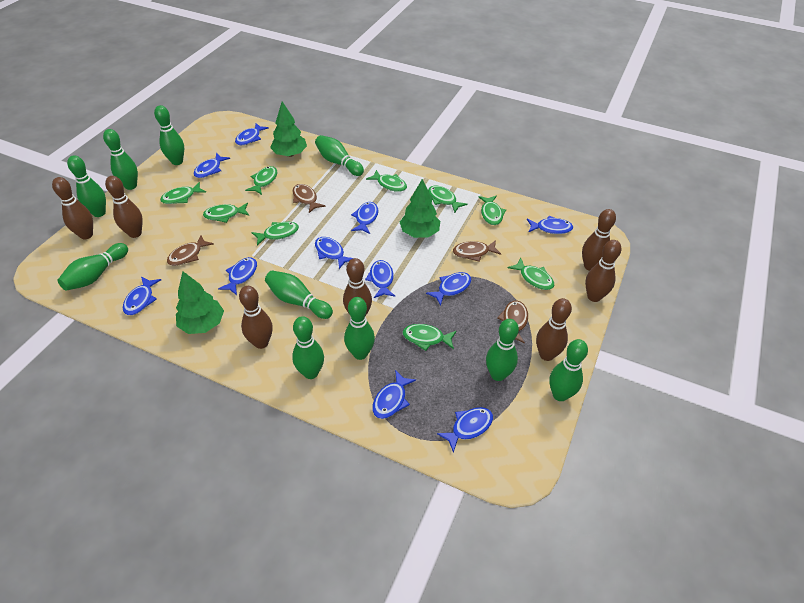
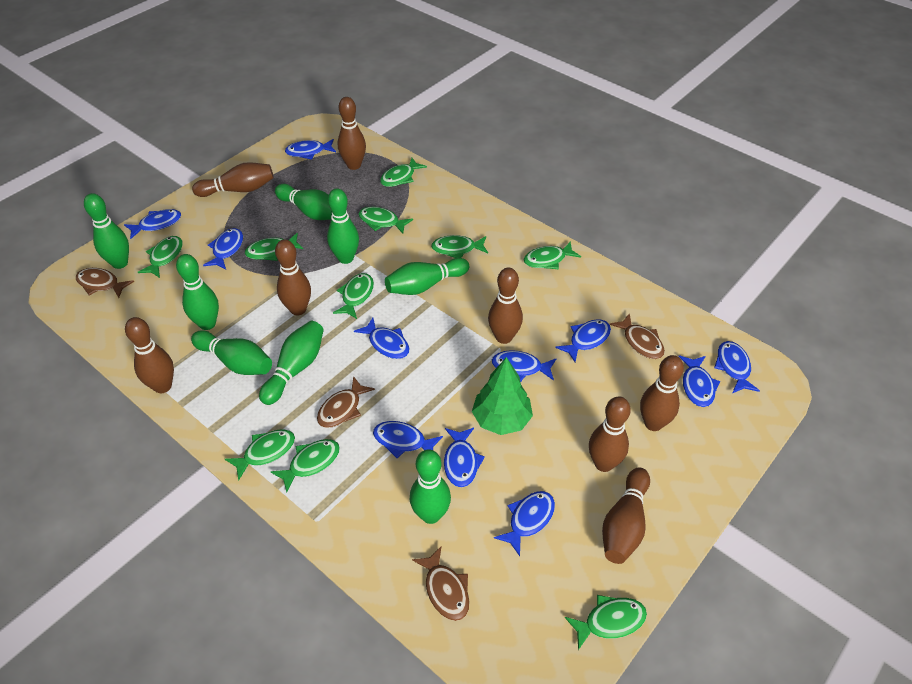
brown bowling pin: [52,177,93,239] [105,176,143,238] [239,286,273,349] [343,258,372,317] [536,298,572,361] [582,209,616,271] [585,240,621,302] = 7 -> [125,317,174,393] [192,162,274,197] [275,239,311,315] [338,97,366,170] [488,268,523,344] [589,396,631,472] [602,468,650,564] [640,355,684,431] = 8
green bowling pin: [57,243,128,291] [67,155,106,217] [103,129,138,190] [154,105,184,165] [265,270,333,319] [292,316,324,379] [315,135,364,176] [344,297,375,360] [486,319,519,381] [549,339,588,401] = 10 -> [84,193,129,269] [176,254,219,330] [191,330,272,375] [259,321,324,405] [275,184,332,220] [327,188,359,264] [385,258,469,295] [410,449,451,524] = 8
green fish: [160,182,206,204] [203,203,249,223] [245,166,278,195] [251,222,299,245] [366,170,407,192] [402,324,457,351] [428,186,468,213] [478,196,506,225] [508,258,554,290] = 9 -> [138,236,183,278] [225,429,295,481] [245,233,303,261] [271,439,340,492] [333,273,374,319] [358,207,413,234] [380,158,427,187] [431,235,488,258] [523,241,581,270] [565,595,647,650] = 10
green tree: [176,271,224,334] [270,101,307,157] [400,179,440,238] = 3 -> [472,357,533,435] = 1

